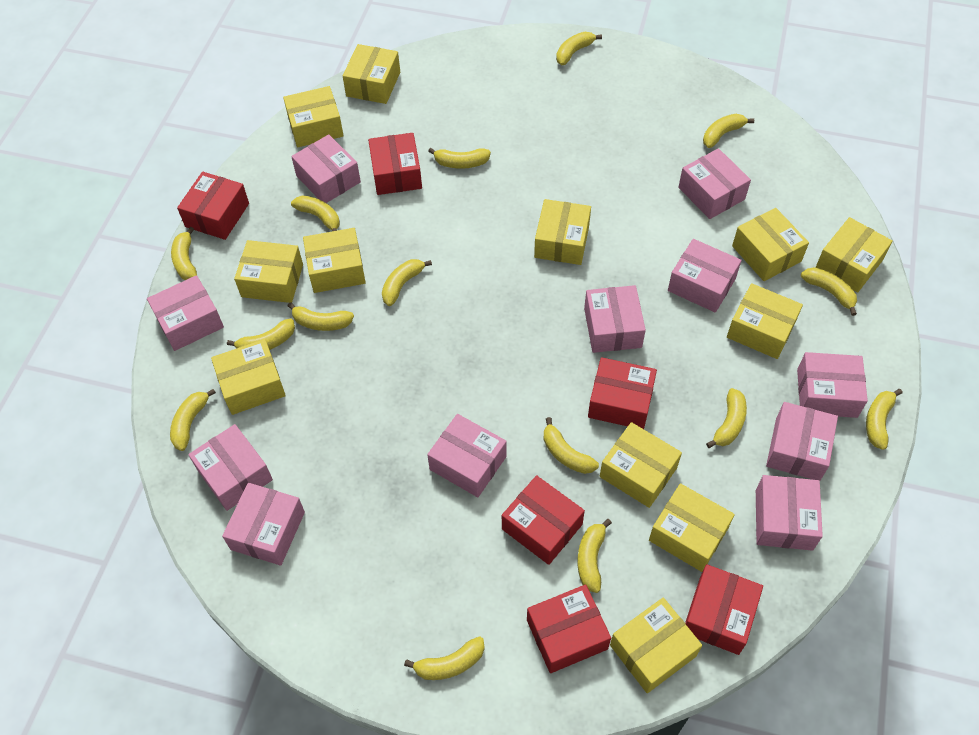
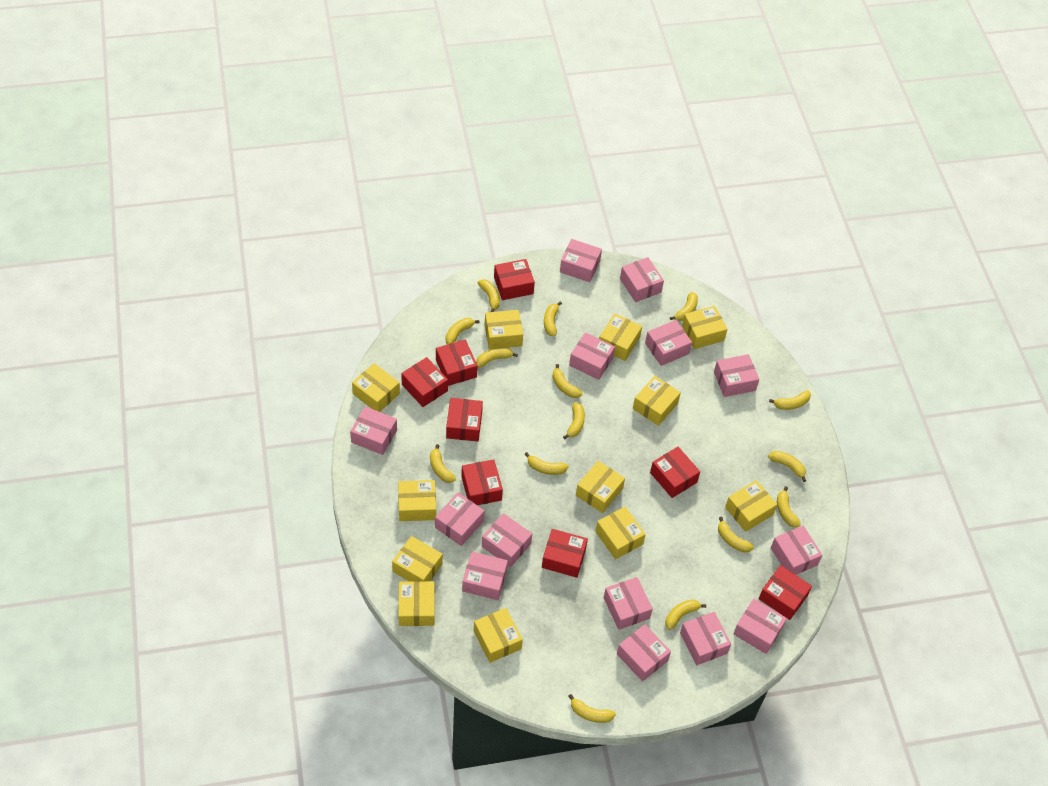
pink box: [147,275,224,351] [188,424,273,511] [222,483,305,566] [291,134,361,203] [427,414,507,497] [584,285,646,353] [668,239,742,313] [678,148,751,219] [756,475,823,551] [766,402,838,481] [797,352,868,418] = 11 -> [350,406,397,455] [435,492,485,546] [462,551,508,600] [482,513,532,567] [560,239,602,282] [569,332,615,380] [604,577,653,630] [617,624,671,682] [620,257,664,302] [645,320,692,366] [680,612,731,665] [714,354,759,397] [733,599,787,654] [771,526,822,575] = 14
red box: [177,172,249,240] [368,133,422,195] [502,475,585,565] [527,585,611,673] [588,357,657,429] [685,564,763,655] = 6 -> [401,357,448,407] [436,340,478,386] [446,398,483,442] [461,459,503,505] [494,259,535,300] [542,529,588,578] [650,447,700,498] [759,565,812,620] = 8

